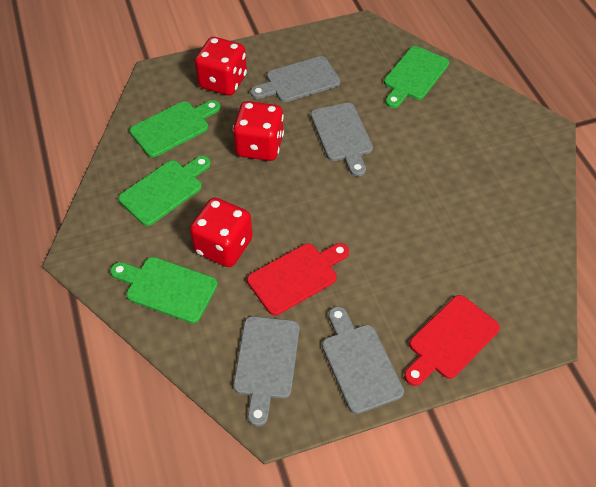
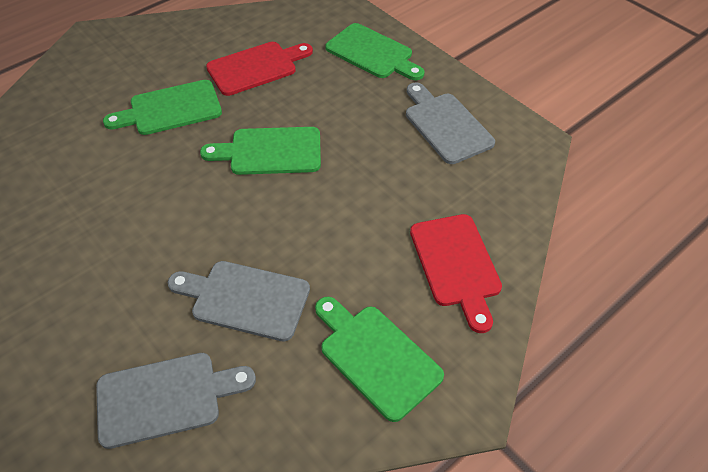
grey cutting board: [233,316,300,426] [250,56,340,102] [311,103,373,177] [322,306,404,414] = 4 -> [96,353,256,449] [168,261,310,341] [406,83,495,164] = 3
red dice: [190,197,253,267] [195,37,247,96] [233,101,284,161] = 3 -> none = 0

